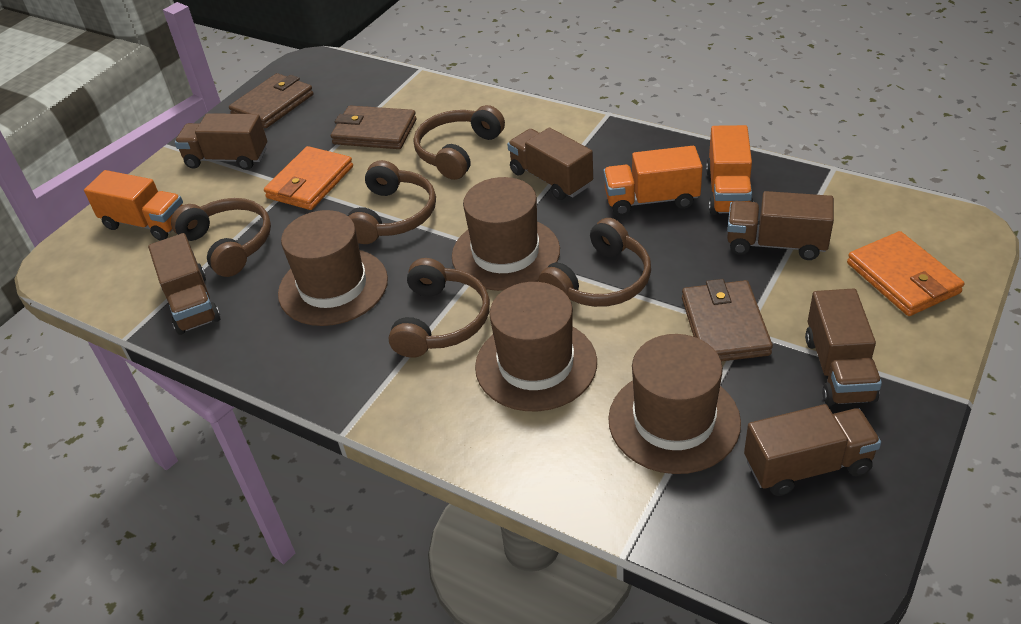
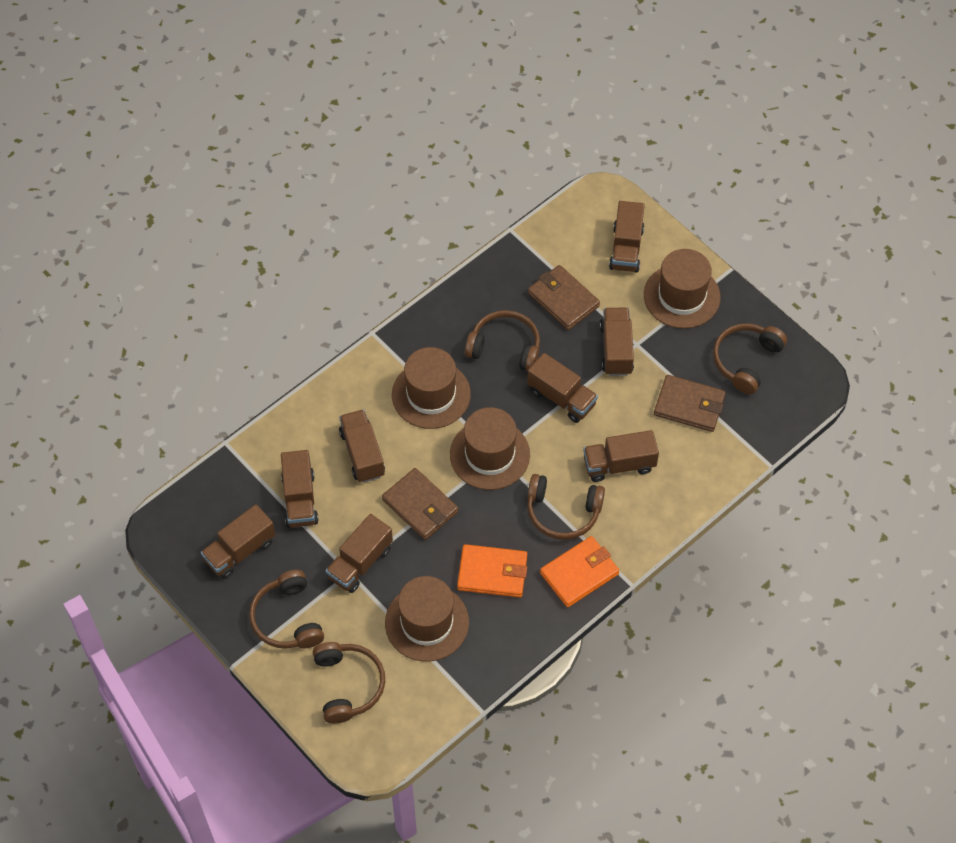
brown truck: [148,233,221,335] [175,113,267,170] [507,128,593,200] [727,191,834,260] [744,404,881,496] [805,288,882,405] = 6 -> [201,504,275,579] [281,450,319,528] [326,514,393,593] [339,409,385,483] [527,353,598,423] [583,430,659,482] [600,308,634,376] [609,201,645,272] = 8
orange truck: [84,170,183,241] [603,146,703,216] [706,125,754,215] = 3 -> none = 0

